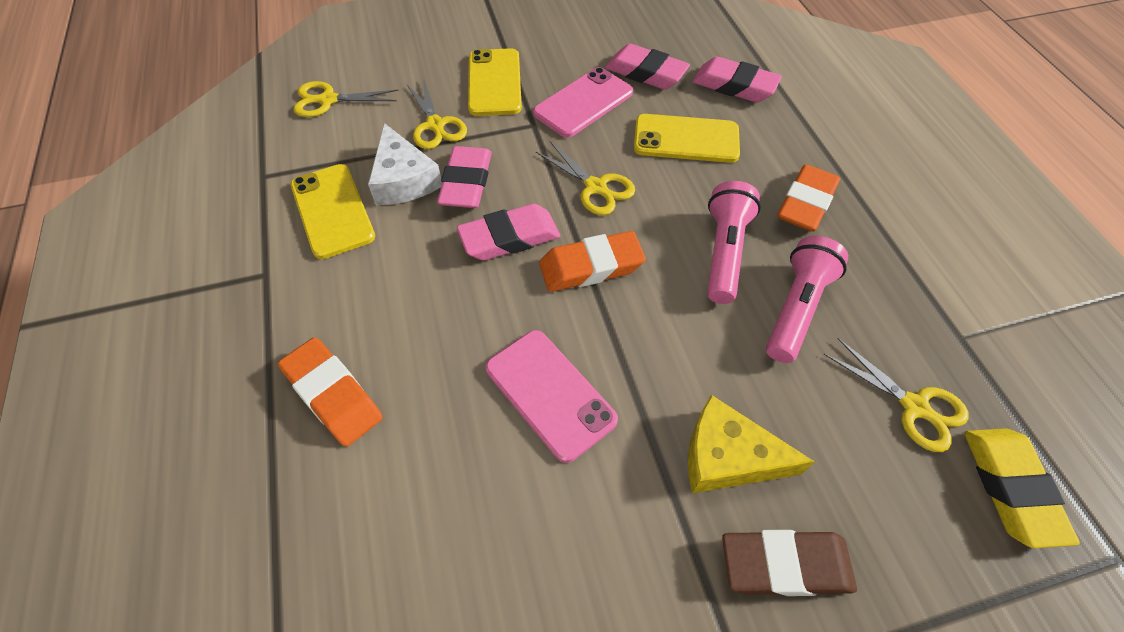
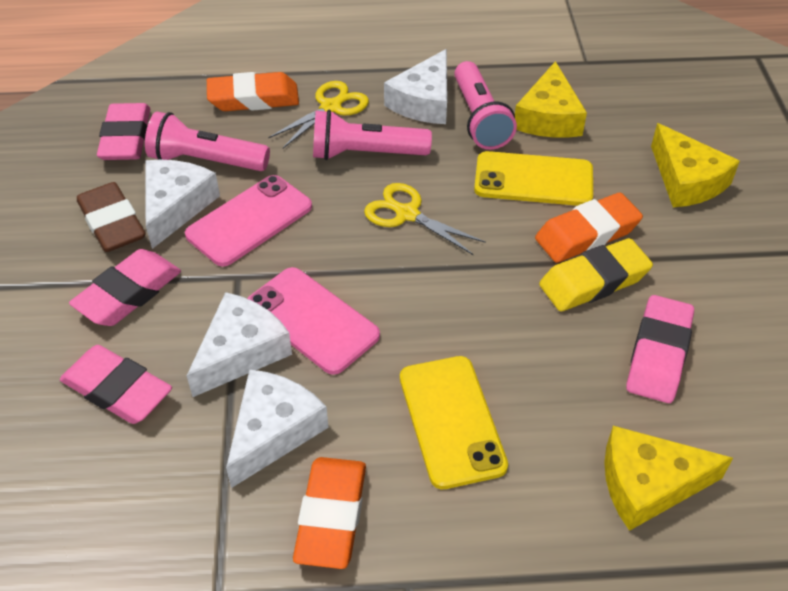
pink flashlight: [707,181,761,304] [766,236,848,363] = 2 -> [145,112,270,171] [313,110,432,160] [454,61,517,150] = 3
white cheese: [368,123,442,205] = 1 -> [145,160,220,249] [187,292,292,397] [226,369,329,488] [384,49,447,124] = 4
yellow cheese: [688,395,815,493] = 1 -> [515,61,587,138] [604,426,733,531] [651,123,740,208] = 3
yellow phone: [291,164,375,259] [468,48,522,116] [634,114,740,163] = 3 -> [400,356,508,489] [474,151,593,206] = 2
yellow scissors: [293,81,399,117] [406,79,467,149] [536,142,635,215] [824,338,969,452] = 4 -> [268,81,369,148] [364,183,486,255] = 2

